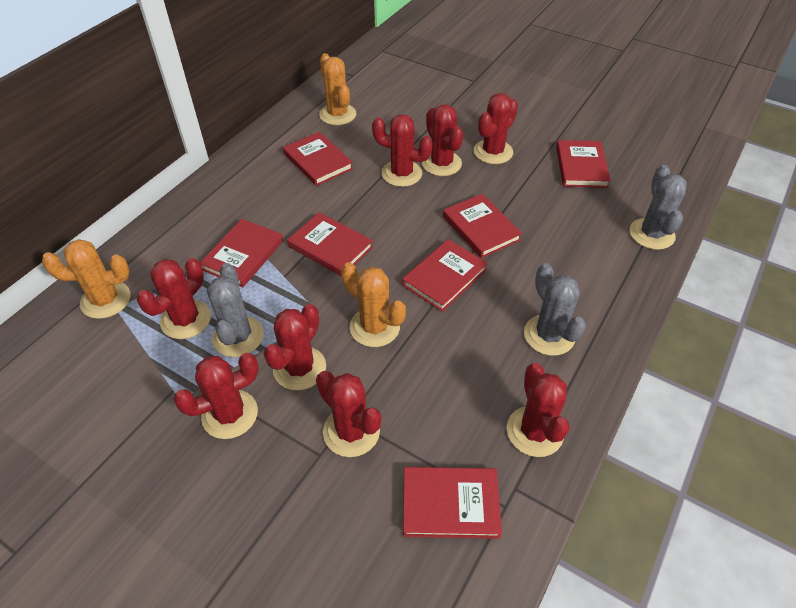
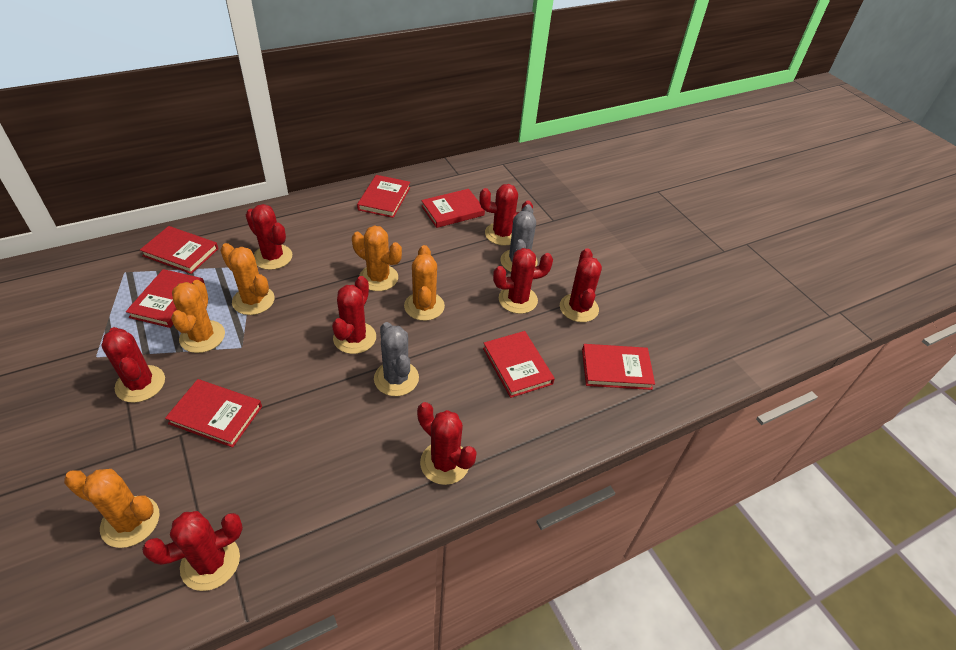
grey cactus: [207,263,264,357] [524,263,586,356] [630,165,687,250] = 3 -> [374,322,419,396] [500,204,537,272] = 2
orange cactus: [42,239,130,319] [319,53,356,125] [341,262,406,347] = 3 -> [64,469,160,548] [171,280,225,353] [220,243,274,315] [352,226,402,291] [404,245,445,321] = 5

